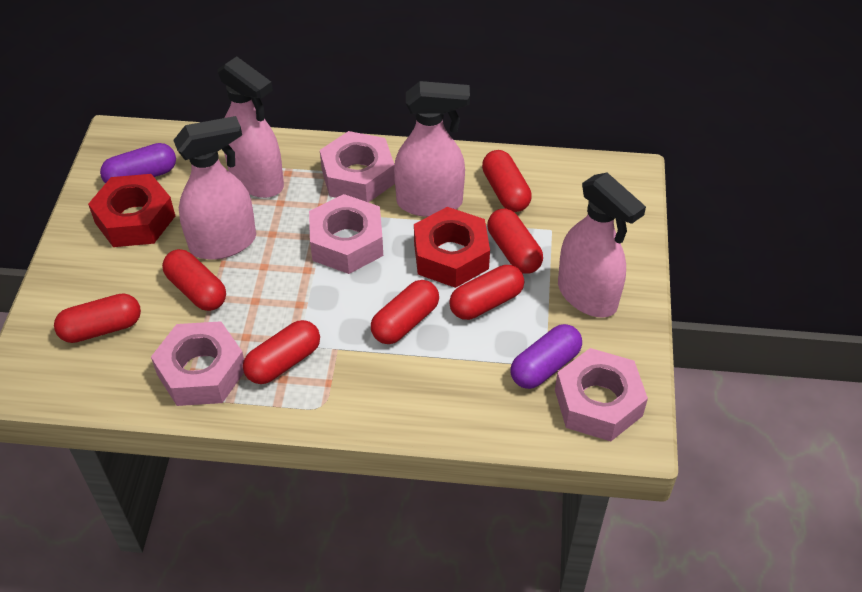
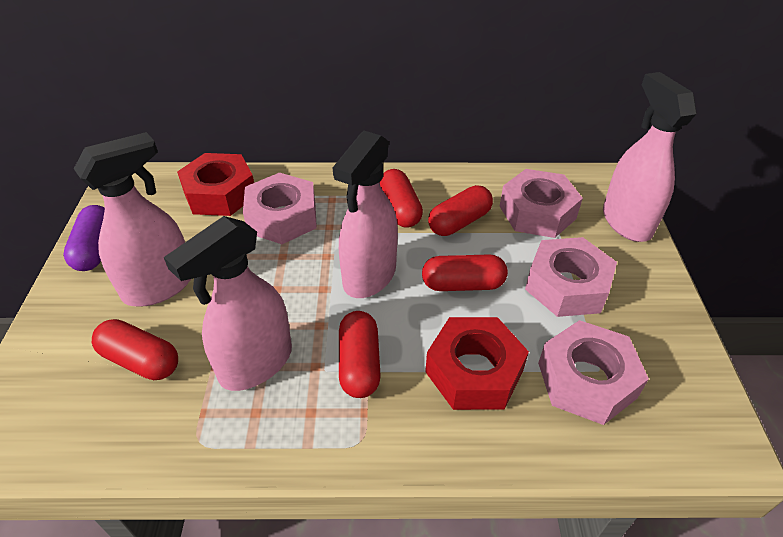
purple capsule: [100,143,176,184] [511,324,582,389] = 2 -> [64,205,105,271] = 1
red capsule: [54,293,141,343] [162,249,226,311] [243,320,320,384] [371,280,439,344] [449,265,524,320] [482,150,532,212] [488,209,543,274] = 7 -> [92,319,178,380] [339,311,381,398] [379,169,423,228] [422,254,508,291] [428,185,493,236] = 5

